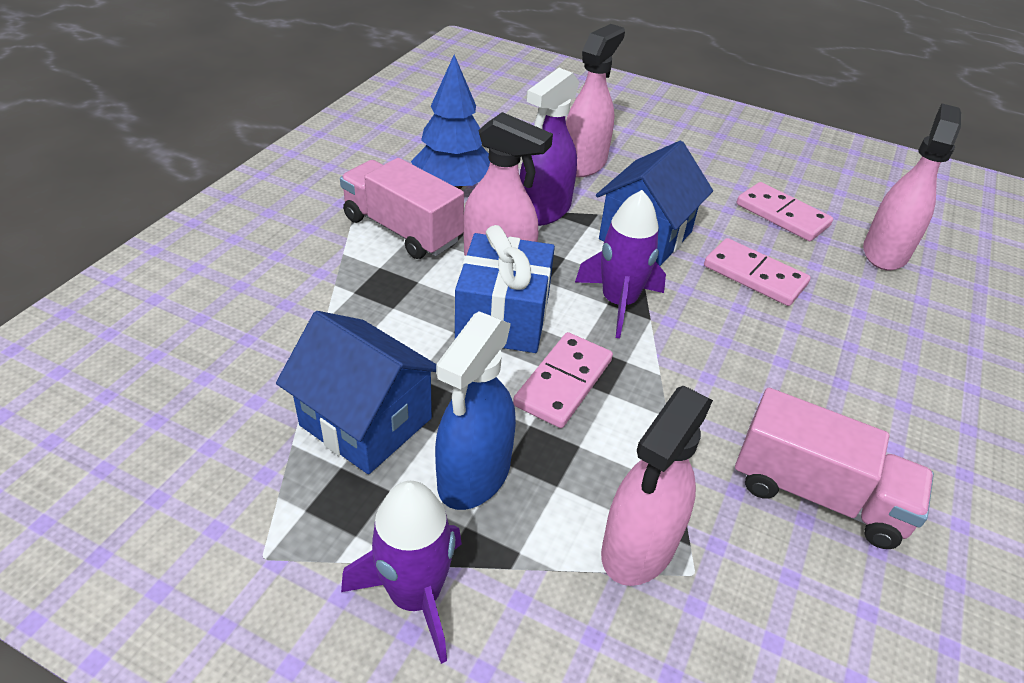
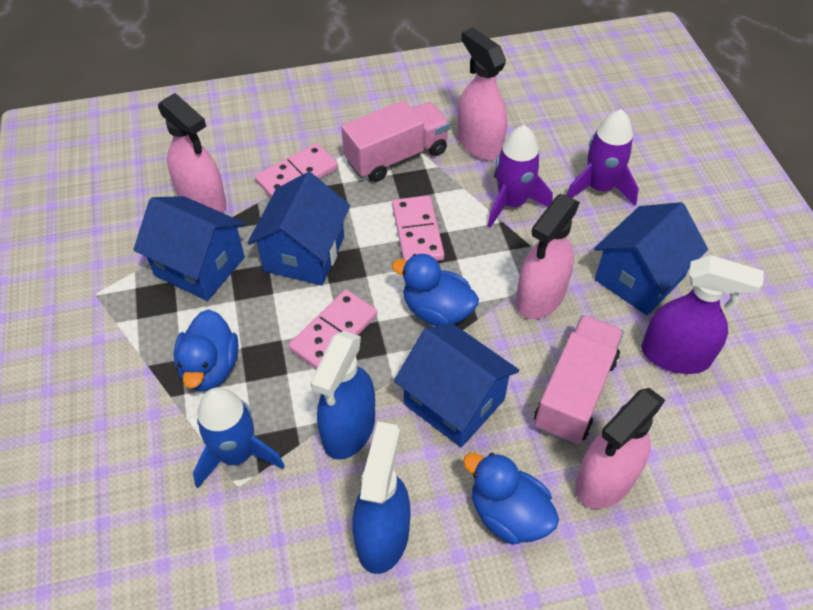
blue duck: none = 0 -> [174,309,239,391] [392,254,479,326] [463,453,559,545] = 3
blue gift: [455,225,555,353] = 1 -> none = 0
blue house: [276,311,436,474] [596,141,713,266] = 2 -> [133,196,245,301] [247,172,350,286] [394,323,519,448] [594,202,708,315] = 4
blue rocket: none = 0 -> [193,387,285,488] = 1
blue spray bottle: [435,311,516,510] = 1 -> [310,331,375,460] [352,421,410,574] = 2
blue tree: [411,55,490,189] = 1 -> none = 0

